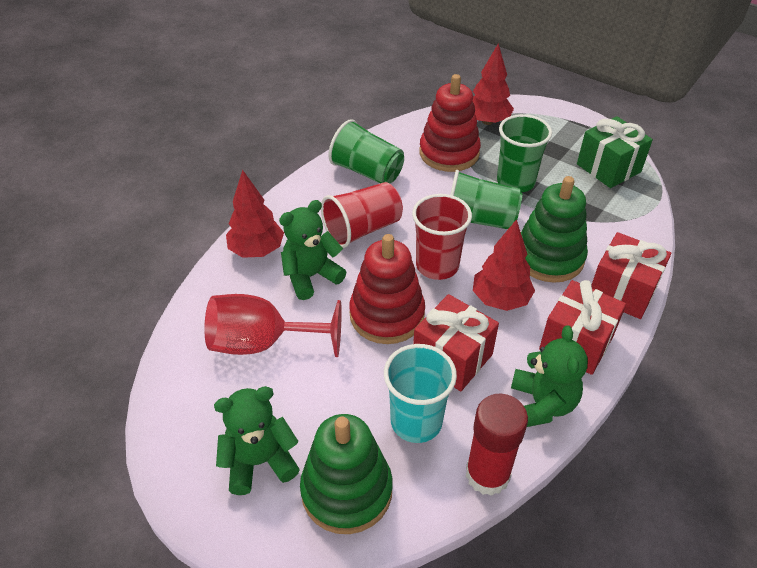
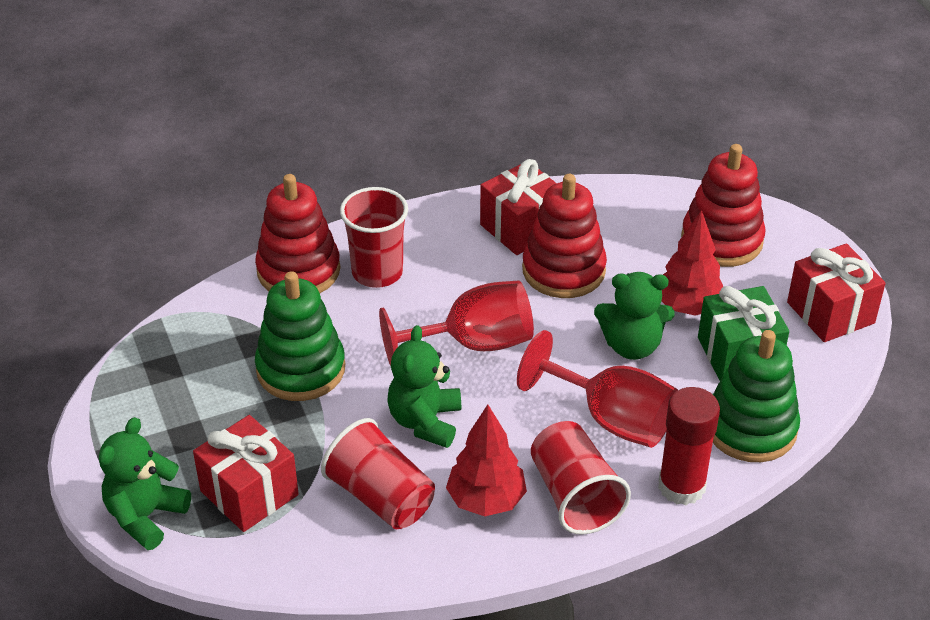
green cup: [328,119,404,183] [450,170,522,229] [497,114,552,192] = 3 -> none = 0
red cup: [321,182,403,248] [412,194,472,280] = 2 -> [321,418,435,529] [340,187,408,288] [531,421,631,535] = 3
red goblet: [204,294,342,357] = 1 -> [379,281,534,366] [517,330,678,448] = 2
red stacking toy: [349,234,425,344] [419,74,481,172] = 2 -> [255,174,340,293] [522,174,607,298] [681,144,765,267] = 3
red tree: [226,170,284,258] [472,43,514,125] [473,219,535,311] = 3 -> [446,404,527,517] [662,210,724,316] = 2
turquoise cup: [384,344,457,443] = 1 -> none = 0

